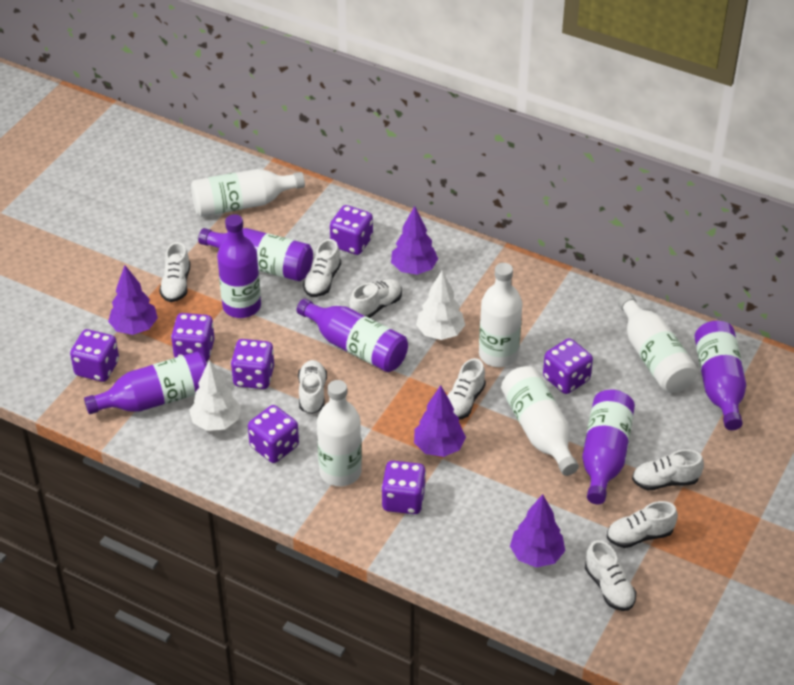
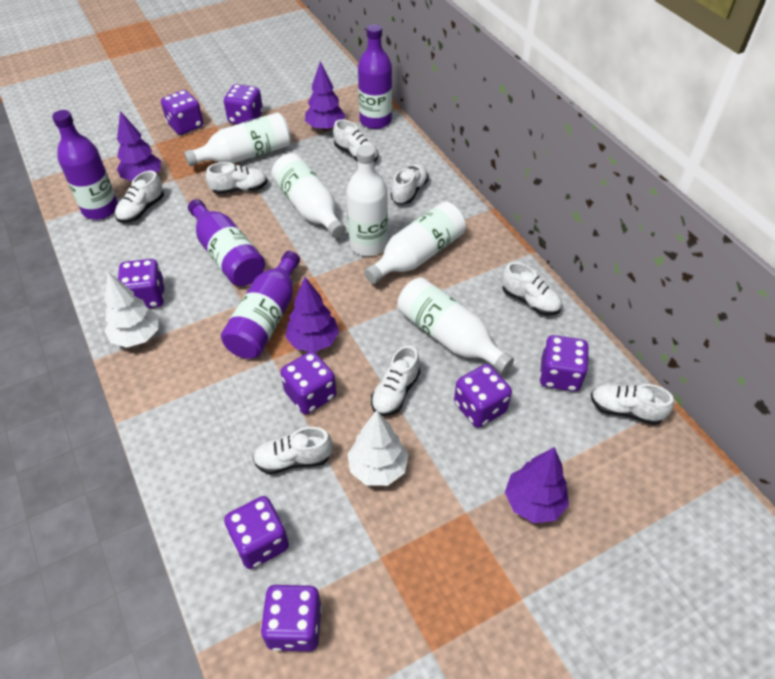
purple bottle: [84,352,207,414] [198,228,313,281] [217,214,261,318] [296,298,408,372] [582,390,635,504] [694,321,746,430] = 6 -> [52,110,118,220] [188,199,265,286] [221,251,300,359] [358,24,392,129] = 4
purple dice: [70,329,119,382] [171,313,215,362] [231,339,274,389] [248,405,299,463] [330,205,373,255] [381,461,426,514] [543,338,593,394] = 7 -> [118,259,165,308] [161,90,203,135] [224,84,263,124] [224,496,289,569] [261,584,322,651] [280,351,337,414] [454,364,512,428] [539,335,589,392] = 8

